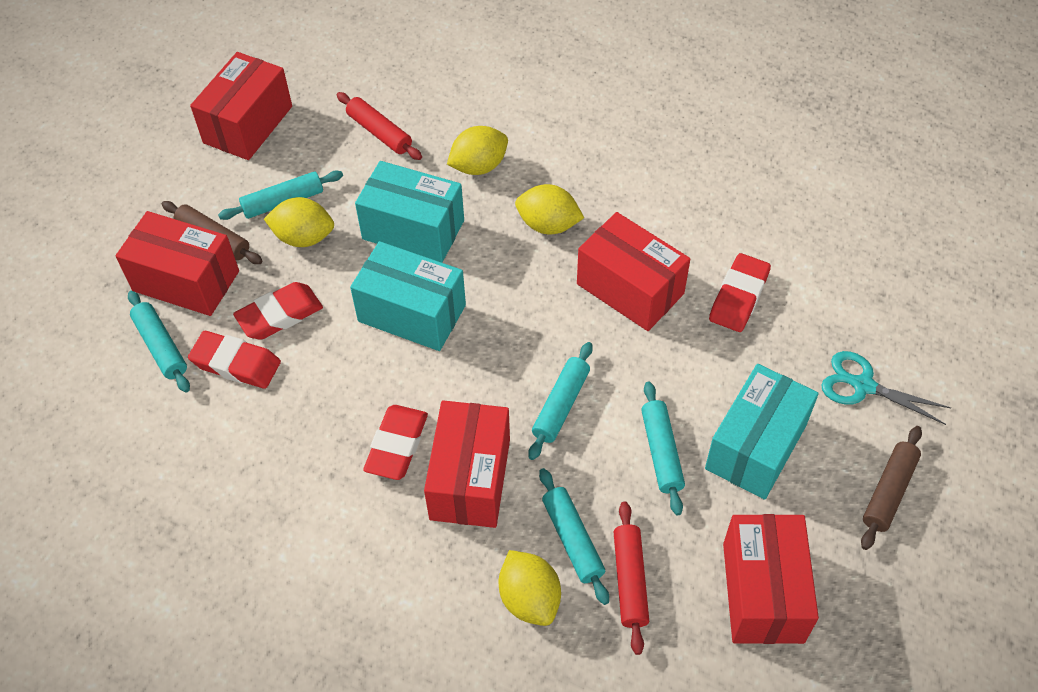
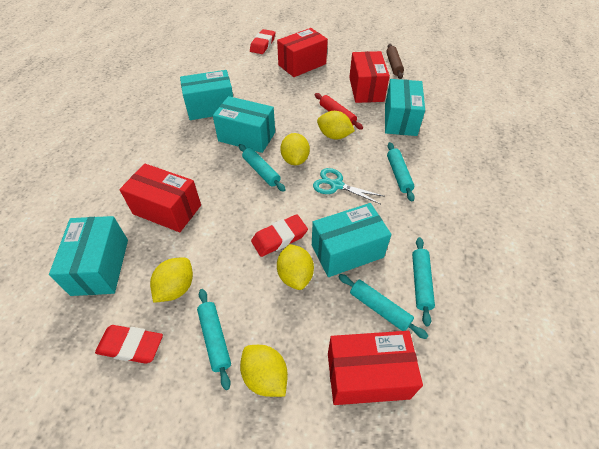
brown rolling pin: [162,201,263,264] [861,426,922,550] = 2 -> [386,44,404,79] = 1
red box: [116,211,239,316] [190,52,292,160] [424,400,510,528] [577,212,690,331] [723,514,819,644] = 5 -> [119,163,201,232] [277,28,328,77] [328,331,423,405] [349,51,390,103] = 4
red eraser: [188,331,281,389] [233,282,323,340] [363,405,428,480] [709,253,771,332] = 4 -> [95,325,163,364] [250,29,275,54] [251,214,308,257] = 3
red rolling pin: [337,92,422,160] [614,501,649,655] = 2 -> [315,93,363,130] = 1
turquoise box: [350,241,466,351] [355,161,464,263] [705,364,819,500] = 3 -> [49,216,128,296] [180,70,233,120] [213,96,275,153] [312,203,391,277] [385,79,425,136] = 5
yellow lemon: [264,197,334,247] [447,126,508,175] [499,550,561,626] [515,184,584,234] = 4 -> [150,258,193,303] [240,345,288,397] [277,244,314,290] [280,133,310,165] [317,111,355,140] = 5

